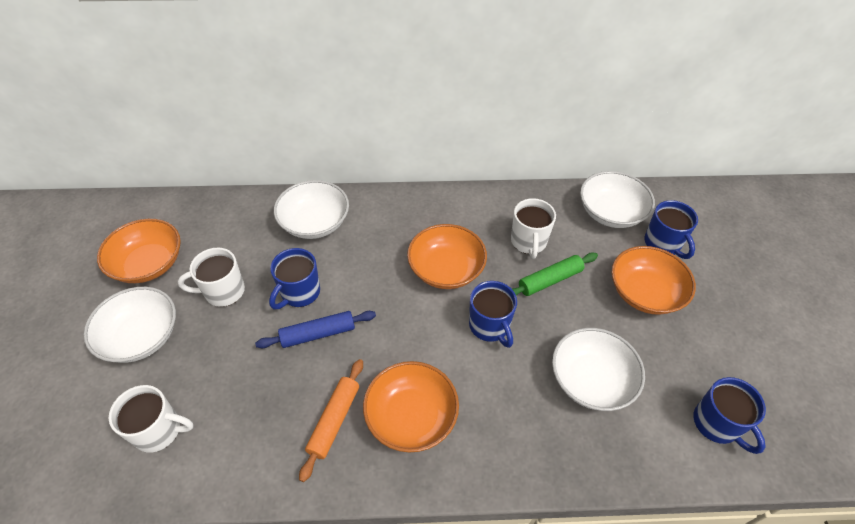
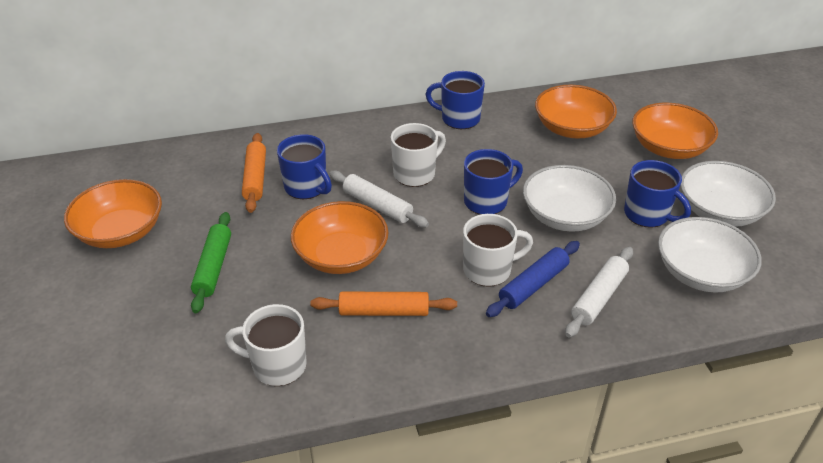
orange rolling pin: [299,359,363,482] = 1 -> [242,133,266,213] [310,292,457,316] = 2
white bowl: [84,287,176,363] [274,180,349,239] [552,328,645,411] [580,171,655,228] = 4 -> [523,165,616,232] [658,217,762,293] [680,161,776,227] = 3
white rolling pin: none = 0 -> [329,171,429,227] [565,247,633,337] = 2

